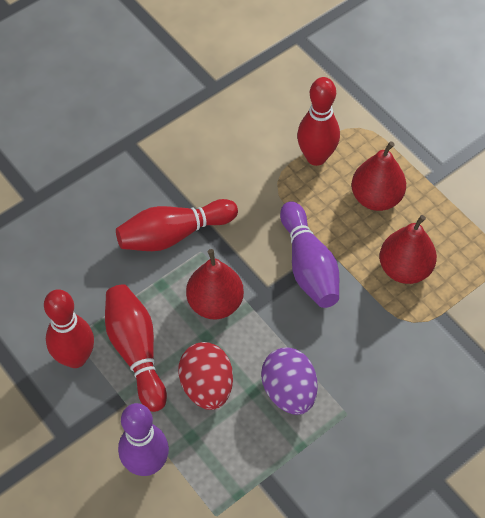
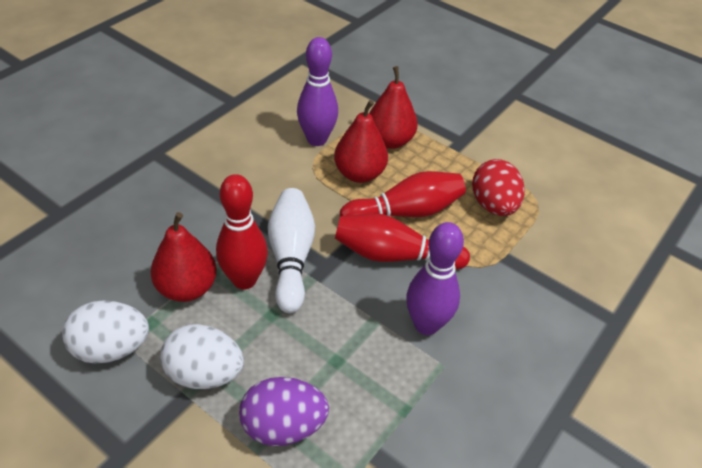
red bowling pin: [44,289,94,368] [105,284,167,412] [116,199,238,251] [297,77,340,166] = 4 -> [216,174,268,289] [335,213,470,270] [340,171,466,217] = 3
white bowling pin: none = 0 -> [268,188,315,313] = 1
white egg: none = 0 -> [62,300,149,364] [160,324,244,389] = 2

